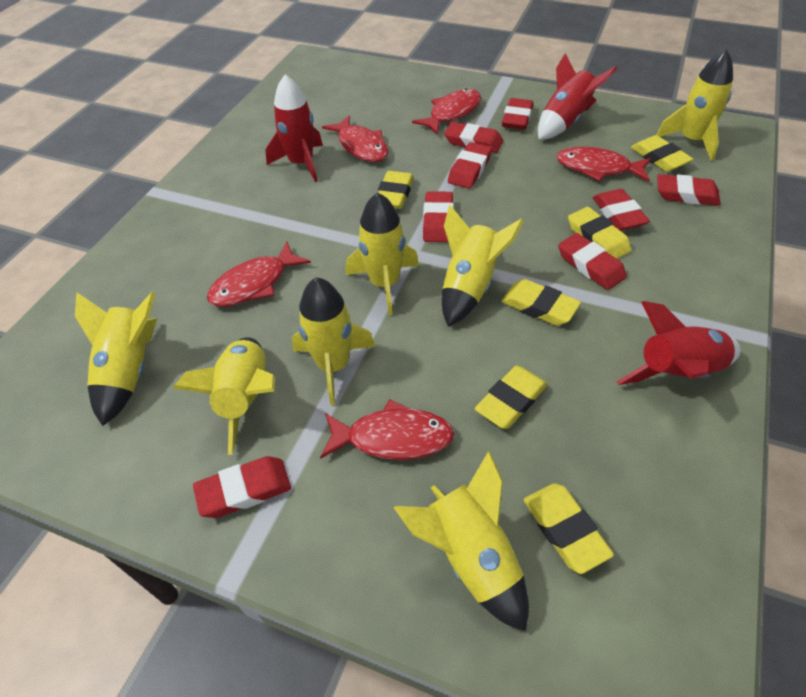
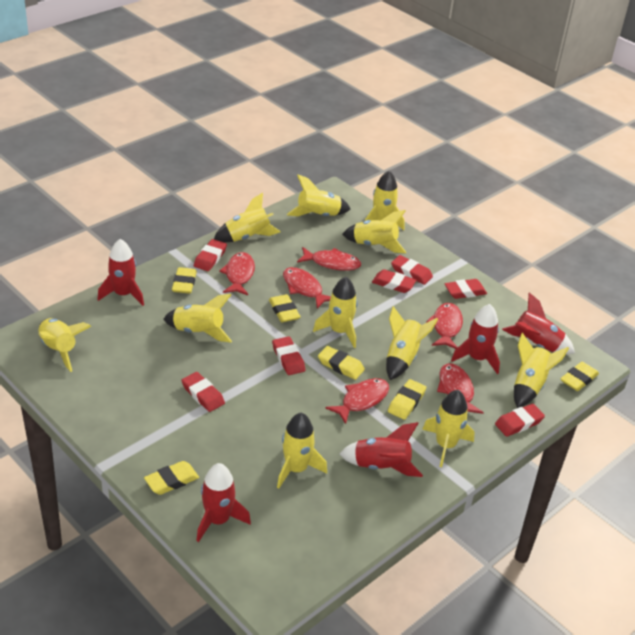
red eraser: [193,456,291,518] [423,191,454,242] [444,122,503,153] [448,142,492,189] [502,98,533,130] [558,233,627,290] [593,189,650,230] [657,174,721,206] = 8 -> [181,372,225,412] [194,239,227,271] [272,336,306,375] [372,269,416,293] [391,255,433,285] [445,279,487,299] [495,404,545,437] = 7
red fish: [207,241,311,307] [320,399,454,460] [322,115,388,162] [412,89,481,134] [556,147,651,182] = 5 -> [219,252,255,295] [283,267,331,309] [297,247,361,271] [325,378,389,424] [426,303,463,349] [437,363,484,414] = 6
red rocket: [266,75,323,182] [538,53,618,140] [616,301,741,385] = 3 -> [97,239,144,306] [196,463,251,542] [339,422,423,477] [451,304,500,374] [502,292,575,355] = 5
yellow rocket: [75,292,157,426] [173,337,275,455] [292,277,375,406] [346,192,419,315] [394,451,529,631] [442,205,524,327] [657,49,733,161] = 7 -> [39,318,91,372] [164,293,232,342] [214,193,281,242] [277,413,327,489] [287,174,350,216] [313,277,358,348] [342,210,407,253] [365,171,404,230] [386,306,438,380] [422,390,475,467] [514,333,569,408] = 11

